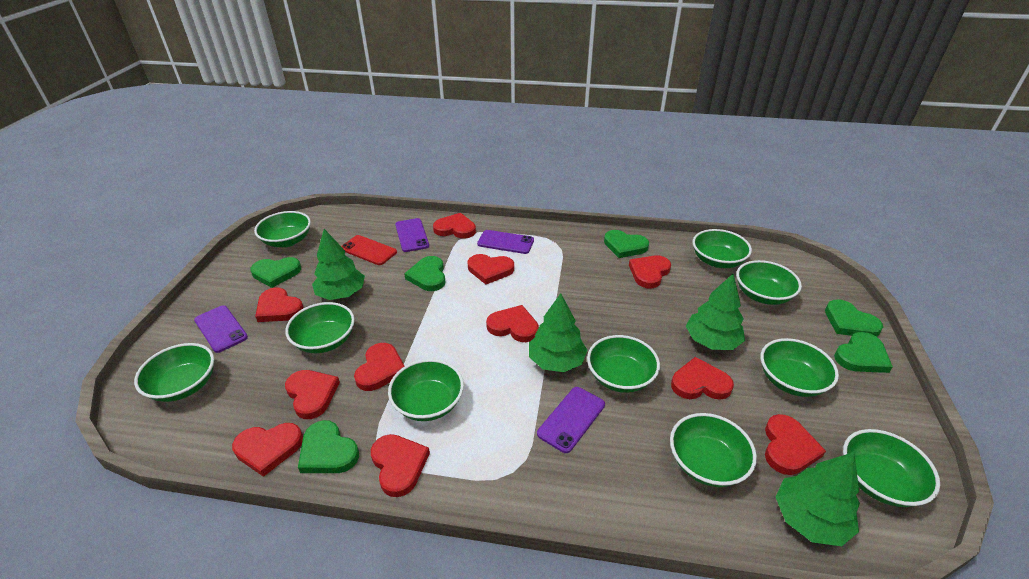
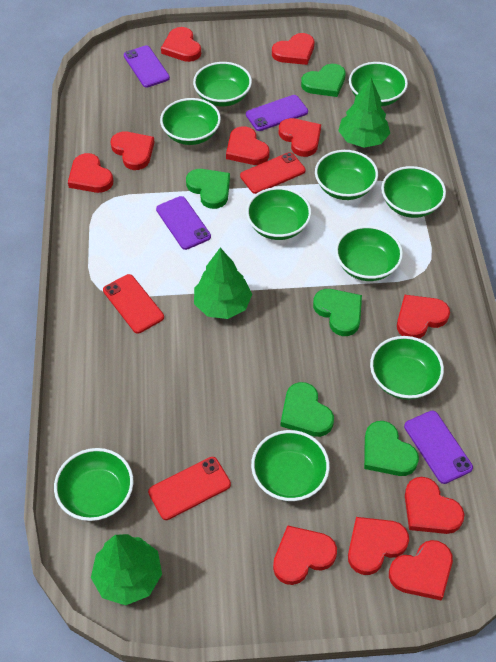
green heart: [250,257,301,288] [298,420,359,473] [404,256,445,291] [604,230,649,258] [825,299,883,337] [834,332,893,373] = 6 -> [186,169,230,209] [281,382,334,437] [301,64,346,97] [313,289,362,336] [364,421,419,476] = 5
green tree: [312,229,365,300] [529,293,587,372] [686,274,745,350] [775,452,860,546] = 4 -> [91,534,162,605] [194,248,252,319] [338,78,390,148] = 3
red phone: [341,235,397,265] = 1 -> [103,274,164,333] [148,457,231,520] [240,152,305,194] = 3

